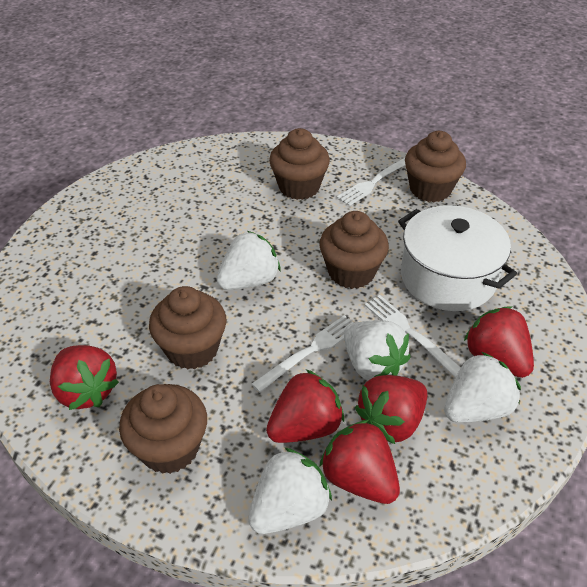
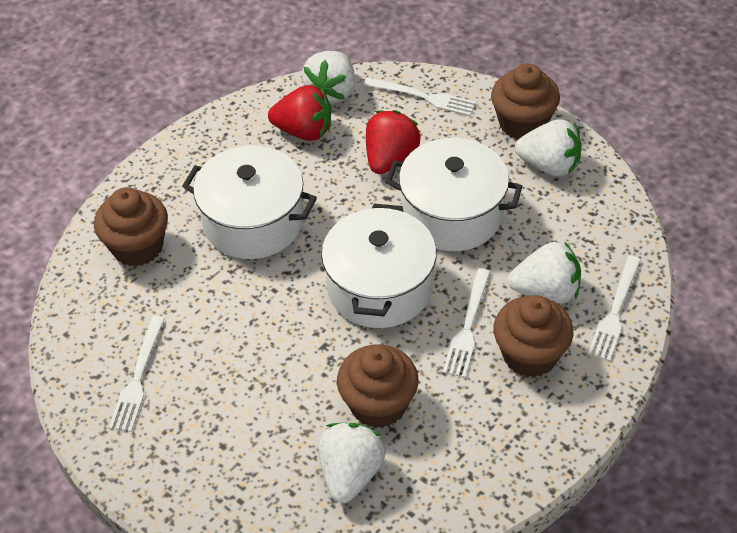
brown cupcake: [119,384,207,474] [149,286,227,370] [269,128,330,200] [319,211,389,289] [405,131,466,202] = 5 -> [94,187,168,267] [337,344,418,428] [491,63,560,139] [493,295,573,377] = 4
red strawberry: [50,345,119,410] [266,370,344,443] [319,420,400,504] [355,375,427,444] [464,306,534,378] = 5 -> [268,85,331,141] [366,110,420,174] = 2
white fork: [252,315,354,393] [337,158,405,206] [365,295,461,378] = 3 -> [109,316,165,432] [364,77,476,116] [443,268,490,378] [588,256,641,361] = 4
white pot: [398,205,517,311] = 1 -> [182,145,317,259] [321,204,437,328] [385,138,523,251] = 3

